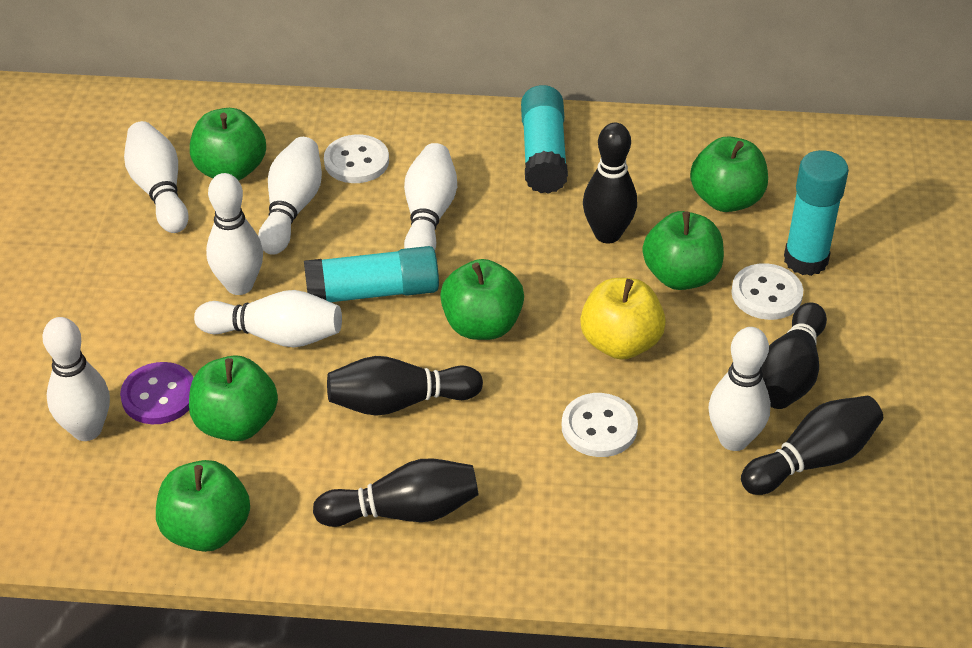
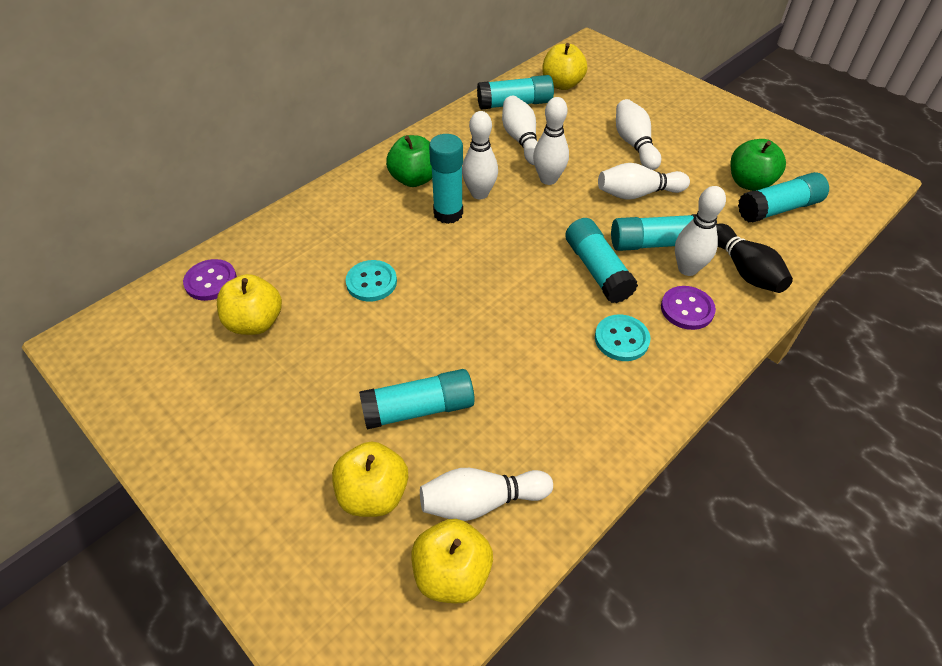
black bowling pin: [313,459,479,527] [327,356,483,416] [583,123,637,244] [741,396,883,495] [761,302,827,409] = 5 -> [716,223,793,293] = 1
green apple: [156,460,250,552] [189,355,278,441] [190,108,266,181] [440,259,524,340] [642,211,724,290] [690,136,768,212] = 6 -> [386,135,432,187] [730,139,786,191] = 2
purple button: [120,362,194,424] = 1 -> [183,259,237,301] [661,286,716,330] = 2
turquoise button: none = 0 -> [346,260,397,302] [595,314,650,361] = 2
turquoise glue stick: [304,246,439,302] [521,85,568,194] [784,150,849,276] = 3 -> [359,369,475,429] [429,134,463,224] [477,75,554,110] [565,218,638,303] [611,214,696,251] [738,172,829,223] = 6
white button: [324,135,389,183] [562,393,638,457] [731,263,803,320] = 3 -> none = 0
yellow apple: [580,278,666,360] = 1 -> [217,274,282,335] [332,442,408,517] [411,519,493,604] [542,43,587,90] = 4

